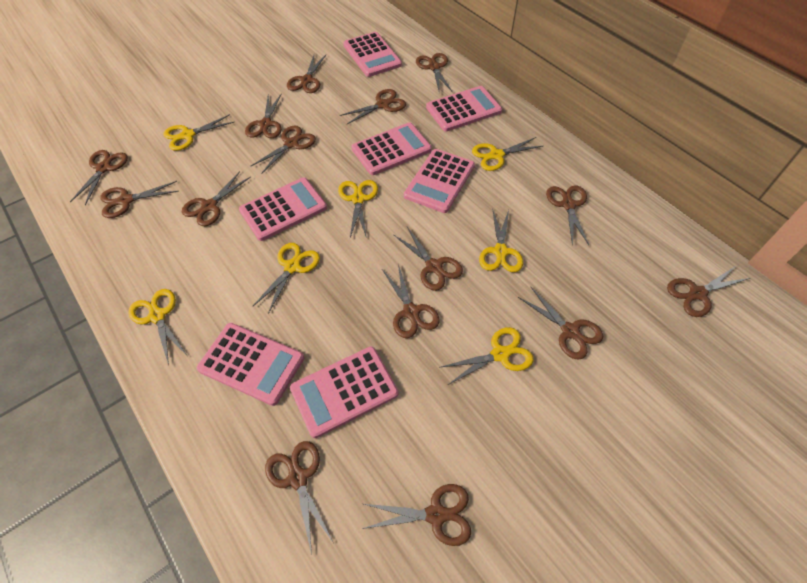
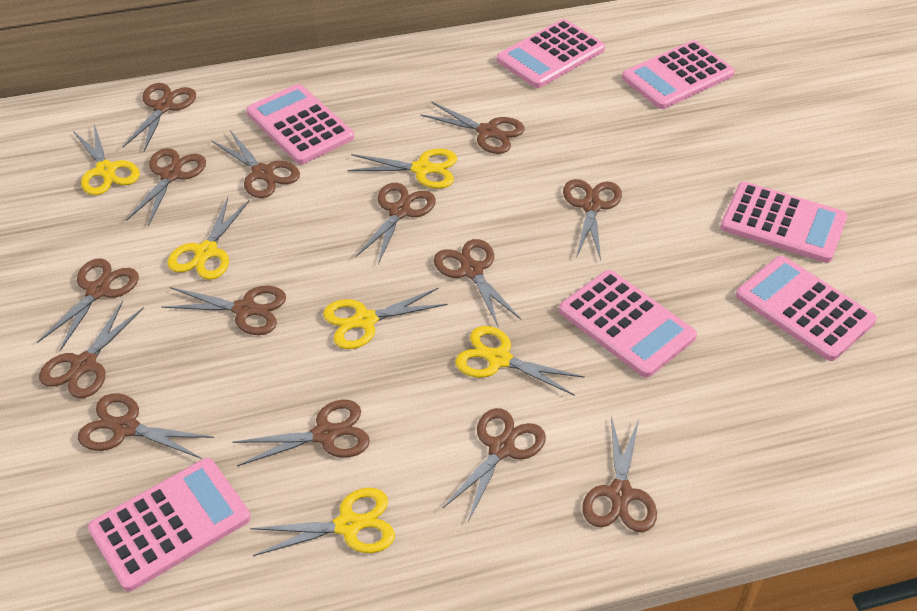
brown scissors: [70,150,128,205] [100,181,179,218] [182,171,251,226] [245,93,282,138] [251,125,316,174] [265,441,333,555] [287,55,326,93] [340,89,406,124] [362,484,471,546] [382,264,440,338] [394,227,463,291] [416,53,453,92] [518,286,603,360] [546,186,589,245] [667,266,750,317] = 15 -> [37,259,139,351] [39,301,144,398] [78,393,214,459] [123,83,196,151] [126,148,206,227] [162,286,286,335] [212,131,300,198] [233,400,370,466] [356,183,436,264] [420,101,525,154] [434,239,521,328] [442,408,546,522] [563,179,622,260] [582,416,657,532] = 14
yellow scissors: [129,289,187,366] [163,114,234,151] [252,243,320,314] [338,180,378,238] [441,327,534,385] [472,137,543,171] [479,208,523,272] = 7 -> [73,124,140,195] [167,197,250,280] [250,488,395,556] [323,288,448,349] [347,149,457,189] [456,326,585,396] = 6

